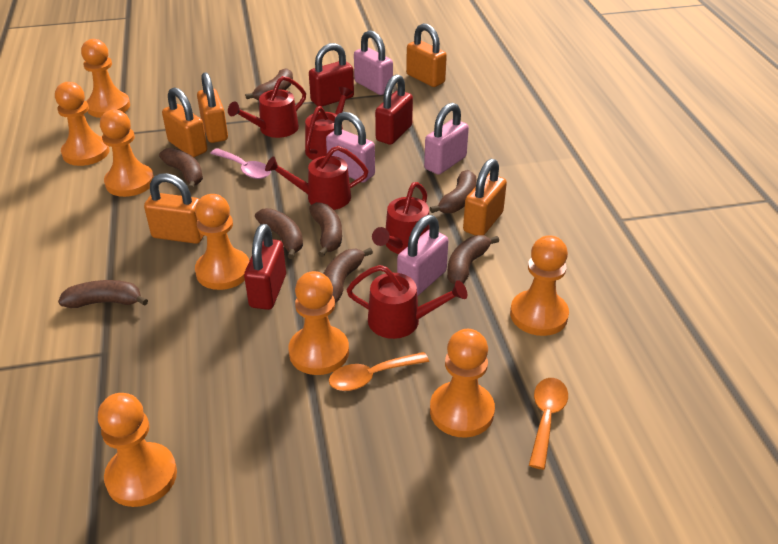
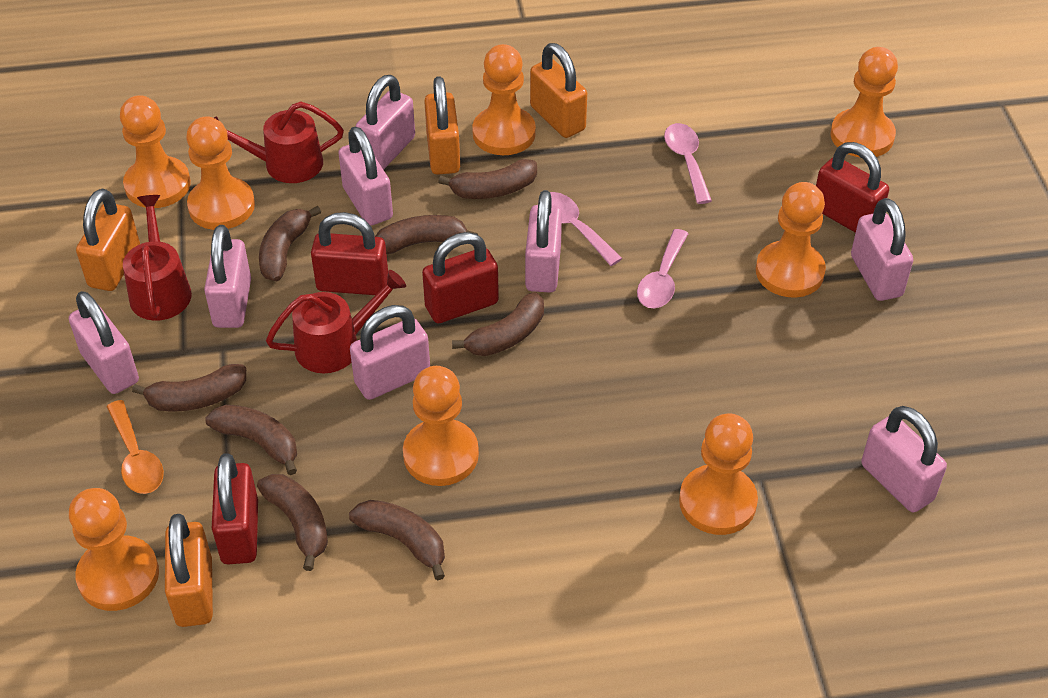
orange padlock: [144,173,204,244] [162,87,207,157] [197,72,228,143] [406,23,447,87] [463,159,507,236] = 5 -> [76,189,140,291] [165,514,213,627] [424,76,460,175] [530,43,587,138] = 4
orange spoon: [329,352,429,391] [529,378,568,470] = 2 -> [107,400,164,494] = 1
pink padlock: [326,112,375,183] [354,30,393,95] [397,215,448,296] [424,103,469,175] = 4 -> [69,291,139,394] [204,225,251,328] [338,127,393,226] [350,305,430,400] [356,75,415,170] [525,190,562,292] [851,198,913,301] [861,406,947,512] = 8
pink spoon: [210,148,271,179] = 1 -> [538,192,623,266] [637,229,689,308] [664,123,712,204] = 3
red padlock: [244,224,286,310] [309,43,354,107] [375,74,413,145] = 3 -> [212,453,258,564] [311,212,388,295] [422,232,499,323] [816,142,889,233] = 4
red watering can: [228,76,306,138] [265,146,369,210] [305,87,353,160] [347,265,467,339] [372,182,430,254] = 5 -> [123,195,192,321] [214,101,344,183] [266,270,406,373] = 3

